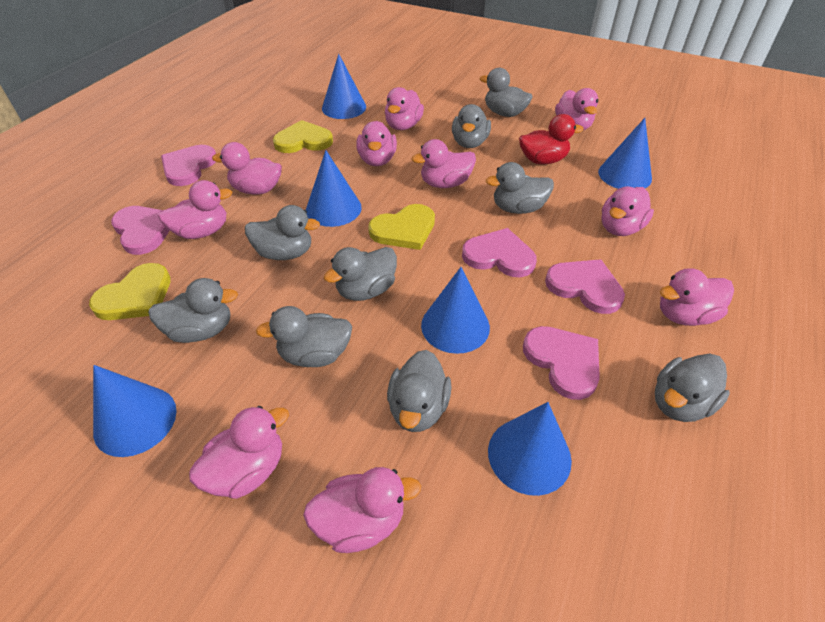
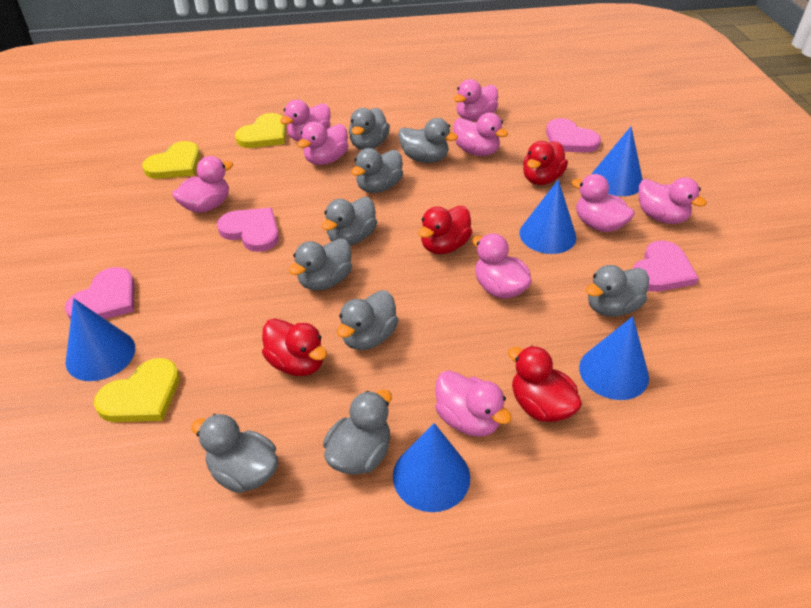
blue cone: [93,365,177,457] [306,150,362,227] [322,54,366,119] [421,267,490,354] [488,402,572,496] [598,118,652,189] = 6 -> [66,298,135,381] [393,423,470,512] [519,179,576,254] [579,316,649,400] [592,127,643,196] = 5
pink duck: [158,180,232,239] [189,406,289,499] [212,142,282,195] [303,467,421,553] [356,121,397,166] [385,87,424,130] [412,139,476,188] [555,88,598,130] [601,186,654,236] [660,268,734,326] = 10 -> [172,156,233,213] [280,100,331,141] [297,121,348,165] [435,370,512,437] [454,79,498,121] [454,113,508,156] [472,233,532,299] [572,174,635,232] [639,177,707,224] = 9
pink heart: [111,206,170,255] [161,145,216,186] [462,228,537,277] [523,326,600,400] [545,259,625,314] = 5 -> [65,267,135,320] [217,208,279,252] [546,118,601,152] [633,241,699,292] = 4
red duck: [519,114,584,164] = 1 -> [262,318,327,376] [418,206,472,254] [508,346,582,422] [523,141,568,185] = 4

